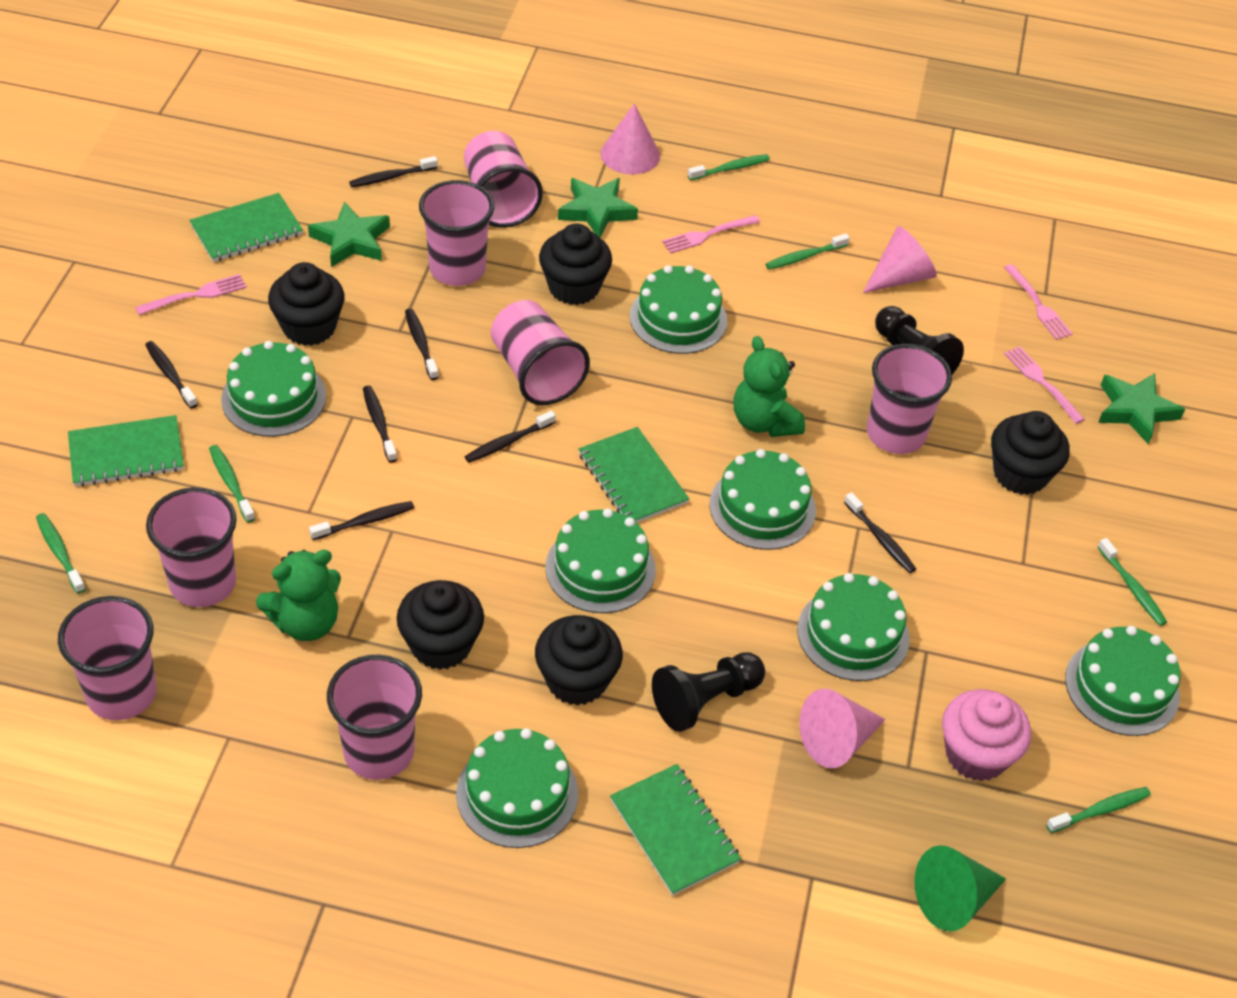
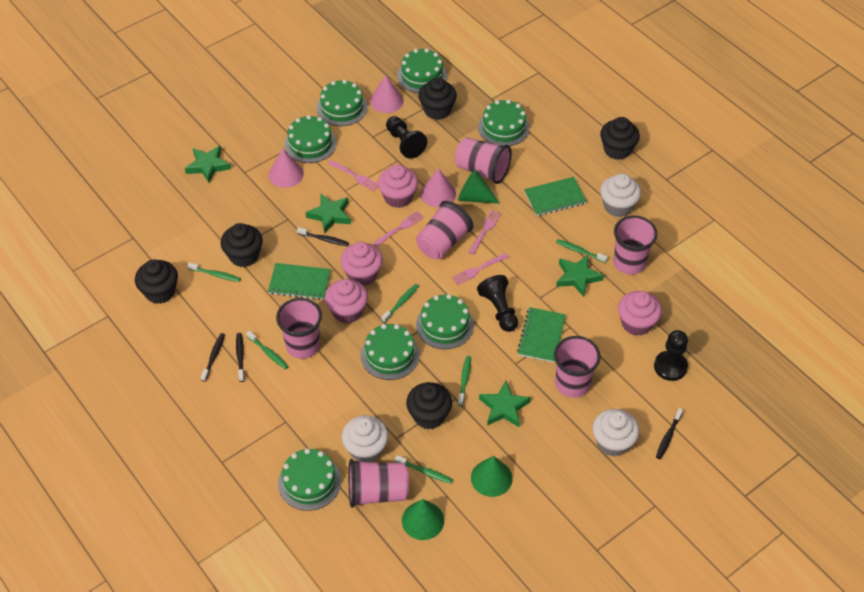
black pawn: [652,652,765,732] [875,306,964,374] = 2 -> [386,116,427,159] [477,275,518,332] [654,330,688,381] = 3
black toothbrush: [145,341,198,408] [309,501,414,540] [349,156,438,187] [363,386,397,463] [405,308,439,380] [465,411,556,463] [844,492,916,573] = 7 -> [201,333,225,382] [236,333,245,382] [297,227,349,246] [656,408,683,459] = 4
green cone: [914,845,1006,932] = 1 -> [402,499,444,540] [458,169,500,204] [471,456,513,497] = 3
green notebook: [68,415,184,487] [189,193,303,262] [579,427,689,523] [610,764,741,896] = 4 -> [268,263,331,300] [517,307,566,363] [524,177,587,216] = 3
green star: [308,201,390,267] [558,178,638,238] [1098,373,1185,444] = 3 -> [185,146,231,183] [305,194,351,233] [479,381,531,427] [556,255,604,297] = 4
green teddy bear: [256,550,341,641] [733,336,805,437] = 2 -> none = 0
pink cup: [58,596,157,720] [146,487,237,607] [327,654,422,780] [419,180,494,286] [464,131,543,228] [491,300,590,405] [867,344,952,454] = 7 -> [276,298,322,359] [349,459,409,508] [416,201,473,260] [455,137,512,184] [554,336,601,398] [613,216,657,275] = 6
pink cupcake: [942,689,1031,781] = 1 -> [325,279,368,324] [340,242,383,286] [378,165,418,208] [618,291,662,336] = 4
white cupcake: none = 0 -> [342,415,389,462] [592,409,639,457] [600,174,641,217] = 3

